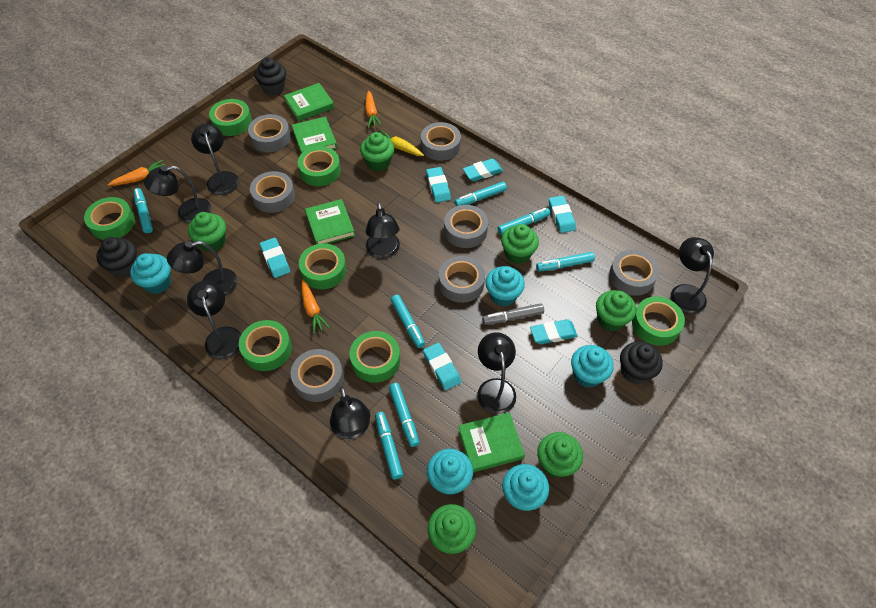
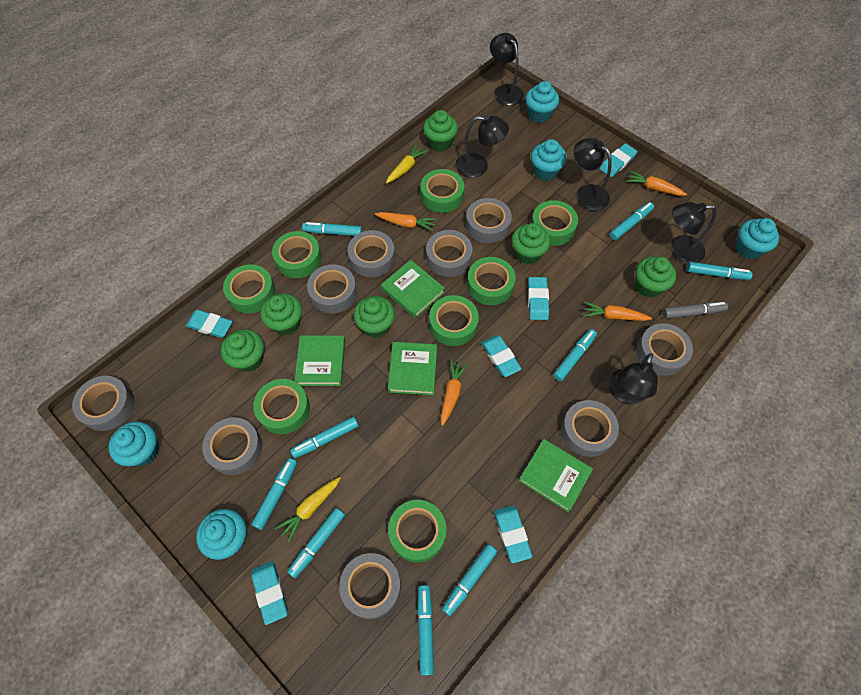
black cupcake: [96,237,137,278] [255,57,286,95] [620,342,663,384] = 3 -> none = 0
black lamp: [144,166,211,223] [167,241,238,296] [187,280,241,359] [191,124,239,195] [330,386,370,439] [365,202,400,259] [477,332,516,414] [671,237,714,314] = 8 -> [456,114,509,178] [490,33,524,106] [574,138,612,211] [608,353,658,405] [670,202,717,264] = 5
green tape: [84,197,135,240] [209,99,252,136] [239,320,292,371] [298,146,341,186] [299,243,346,289] [349,331,400,383] [632,296,685,346] = 7 -> [223,264,275,313] [253,379,310,434] [272,231,321,278] [388,500,447,562] [420,169,464,213] [429,295,479,346] [467,257,516,305] [531,200,578,246] = 8
grey tape: [248,114,291,152] [250,171,295,213] [291,349,344,402] [421,122,461,161] [439,256,485,303] [444,205,488,248] [609,249,659,296] = 7 -> [72,376,134,431] [202,417,262,475] [307,264,357,313] [339,553,401,619] [348,230,395,277] [426,230,473,277] [466,198,512,243] [561,400,619,457] [636,323,693,376] = 9
orange carrot: [108,160,165,186] [302,279,330,334] [365,90,382,128] = 3 -> [375,212,436,231] [441,359,468,426] [584,302,652,321] [626,170,687,196] = 4
turquoise marker: [133,188,153,233] [375,412,403,480] [389,383,419,447] [390,295,425,348] [455,182,507,206] [498,208,550,235] [536,252,595,272] = 7 -> [251,458,297,530] [287,508,345,578] [290,416,358,458] [302,222,362,236] [417,585,434,675] [442,544,497,616] [553,329,597,381] [609,202,654,240] [687,262,753,280] = 9
yellow carrot: [380,130,424,156] = 1 -> [275,477,341,542] [386,144,428,184] = 2

